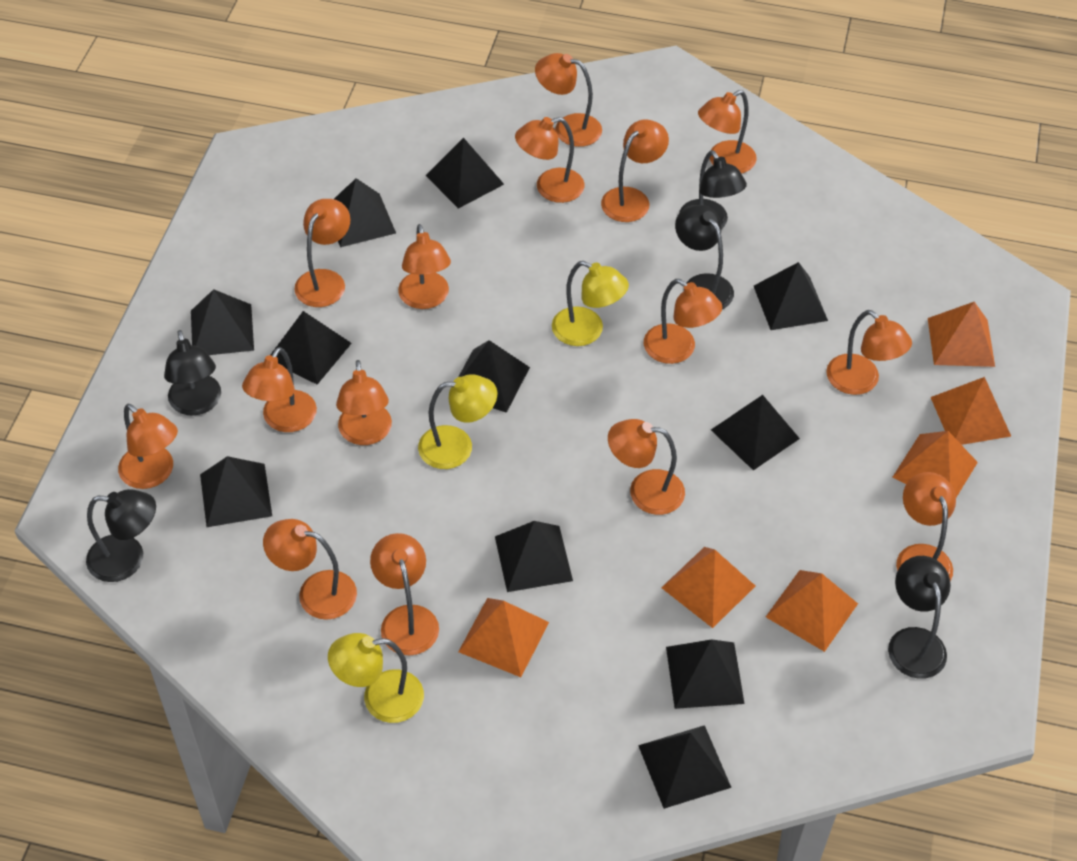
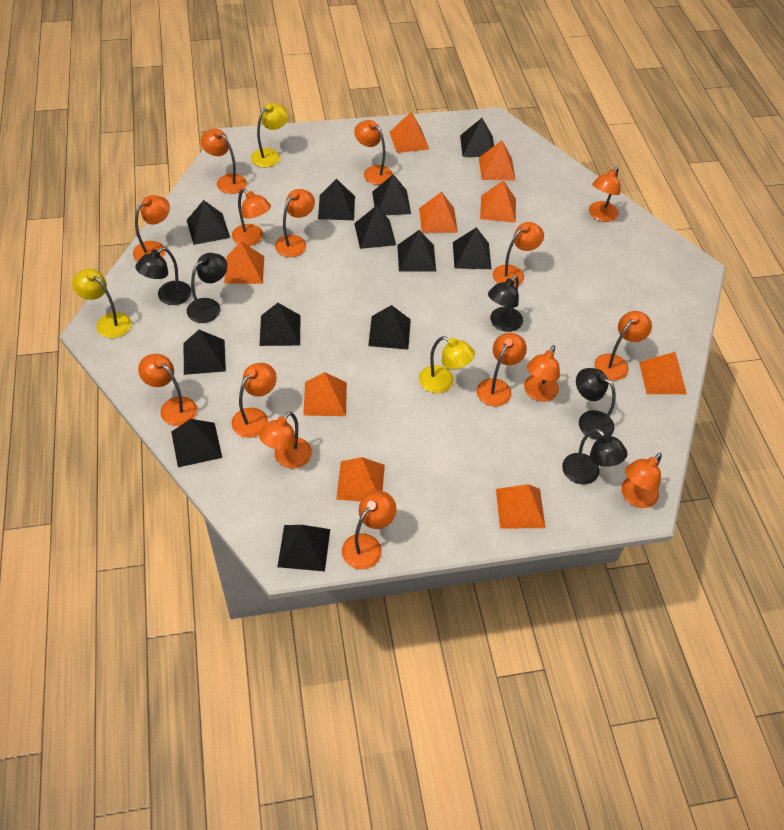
black pyramid: [191,289,254,355] [200,456,272,527] [271,311,352,384] [334,178,396,247] [426,138,504,209] [459,340,530,413] [495,521,573,592] [638,725,732,809] [666,639,745,709] [711,395,800,470] [754,262,828,330] = 11 -> [171,419,222,467] [184,330,226,375] [187,200,230,245] [260,303,300,346] [277,525,330,571] [318,179,355,220] [354,206,396,249] [368,305,411,349] [372,174,411,215] [397,230,436,272] [453,227,491,269] [460,118,494,157] = 12
orange pyramid: [458,598,549,677] [661,547,755,628] [766,570,858,652] [892,431,978,497] [928,302,995,367] [931,377,1011,445] = 6 -> [224,241,264,284] [303,372,347,416] [336,457,385,501] [390,112,429,153] [419,192,458,233] [479,141,516,181] [480,180,516,223] [496,484,545,528] [639,352,687,394] = 9

